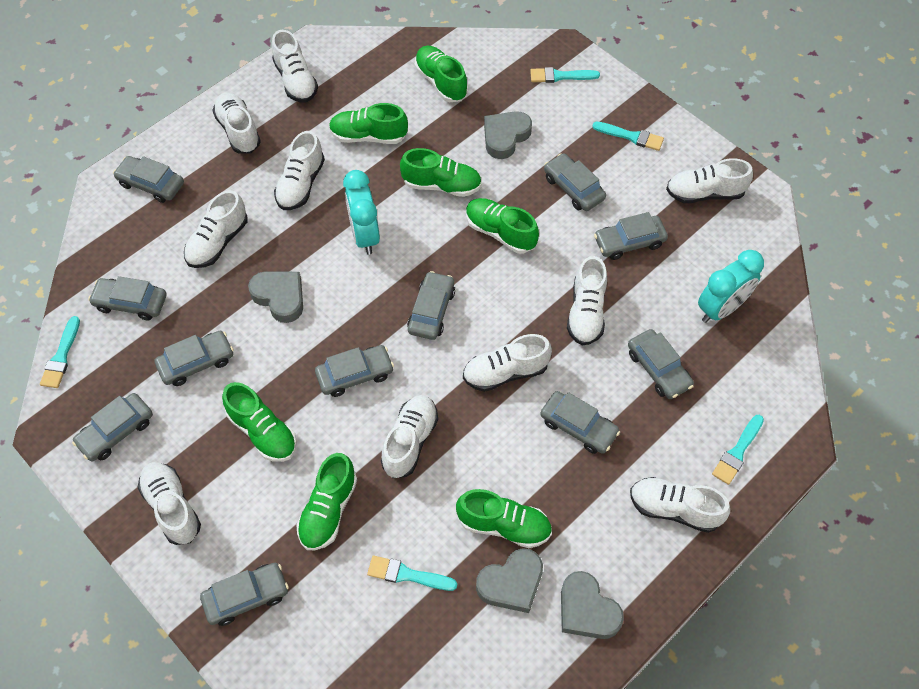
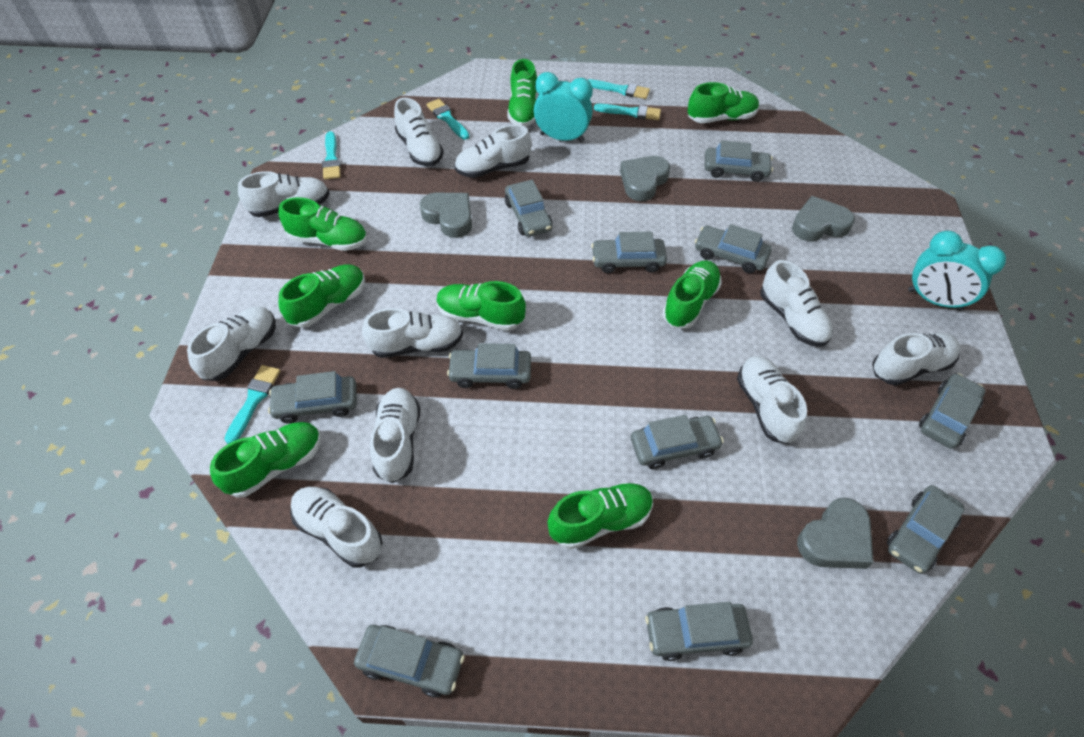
green shoe: [222,382,297,462] [297,453,357,550] [329,103,408,144] [400,148,482,197] [415,46,468,102] [456,489,552,548] [466,198,539,253] = 7 -> [210,422,321,498] [279,197,367,251] [279,264,365,328] [436,281,526,331] [507,59,537,127] [547,482,653,549] [662,260,722,329] [688,82,759,123] = 8

